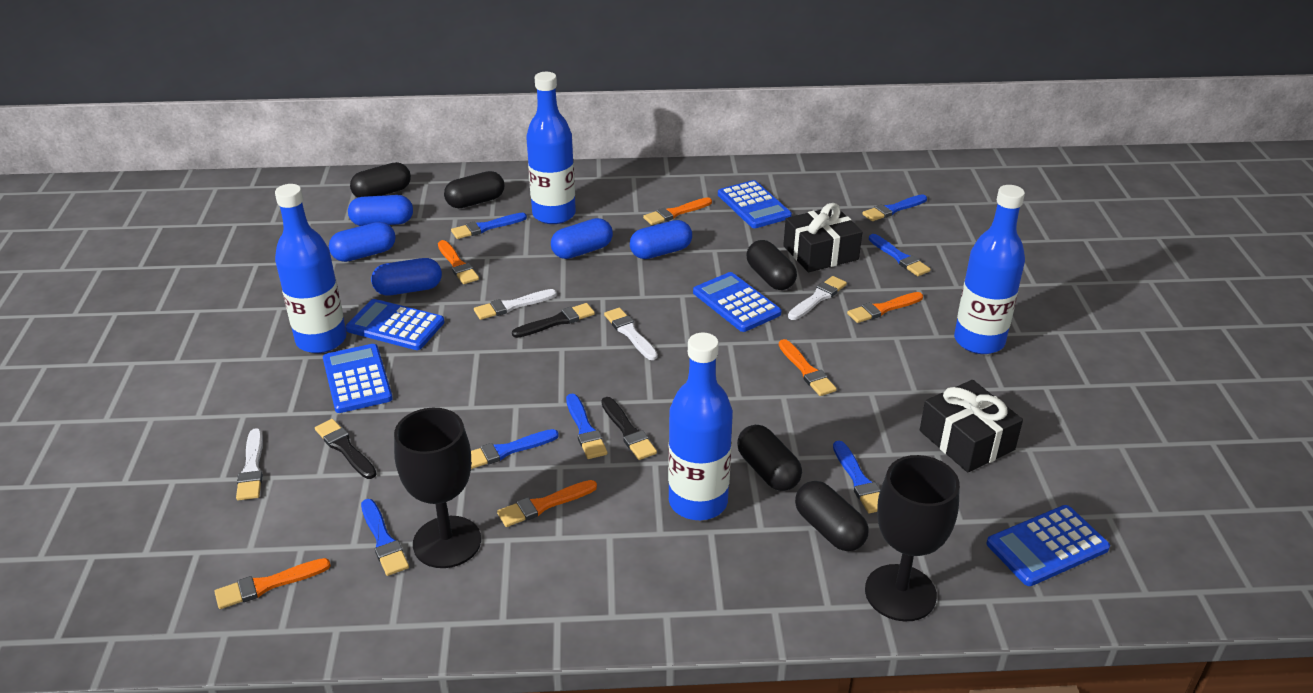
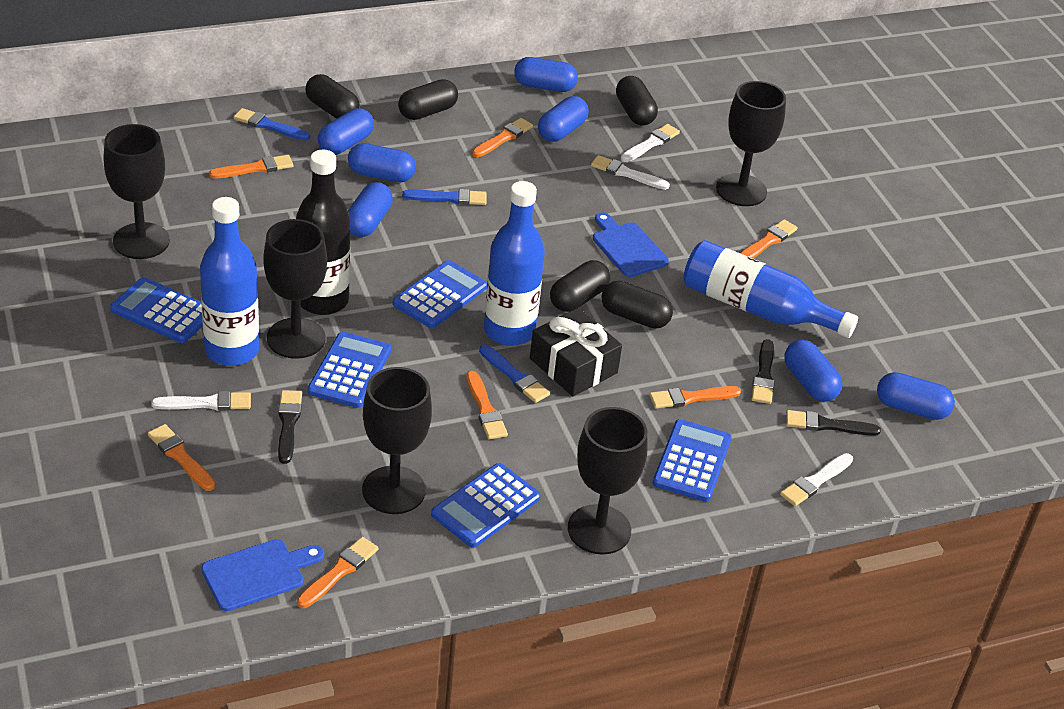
black bottle: none = 0 -> [296,150,350,315] = 1
black gift: [783,203,862,272] [920,380,1023,472] = 2 -> [530,308,622,396] = 1
black goblet: [394,408,481,568] [865,455,960,622] = 2 -> [103,124,170,259] [263,219,327,359] [362,367,432,514] [568,407,647,554] [716,81,786,206] = 5
blue bottle: [275,184,347,353] [526,72,576,224] [668,333,733,520] [954,185,1025,354] = 4 -> [200,197,259,366] [484,181,545,346] [683,240,858,338] = 3
blue brush: [361,499,409,576] [451,213,527,239] [471,429,559,469] [566,394,607,459] [833,441,880,513] [862,194,927,221] [869,234,931,276] = 7 -> [233,108,310,140] [402,189,487,205] [479,345,550,403] = 3
blue capsule: [329,222,396,262] [348,195,413,226] [371,258,442,296] [551,218,613,259] [630,220,692,259] = 5 -> [318,108,374,155] [348,143,416,182] [348,182,393,237] [514,57,578,92] [538,96,589,142] [784,340,842,402] [877,372,955,420] = 7
blue cutting board: none = 0 -> [201,539,324,611] [593,212,669,277] = 2
orange brush: [214,558,331,609] [438,240,479,284] [497,480,597,527] [643,197,712,225] [779,339,837,396] [847,292,923,323] = 6 -> [148,424,215,491] [209,155,293,179] [297,537,378,608] [466,371,508,440] [472,118,533,157] [649,386,741,409] [740,219,798,258] = 7

